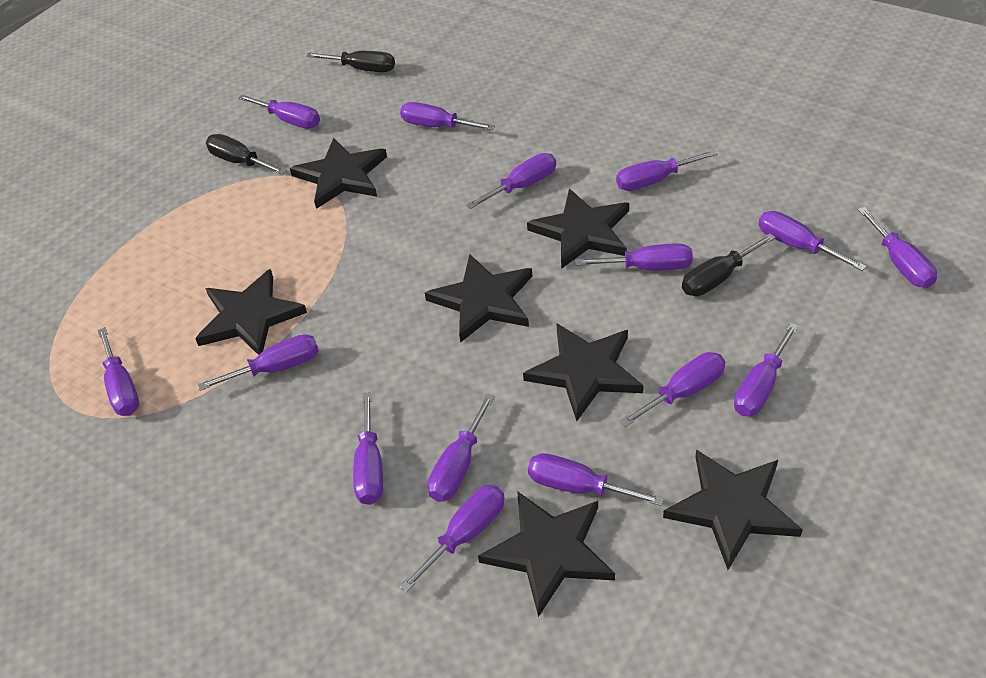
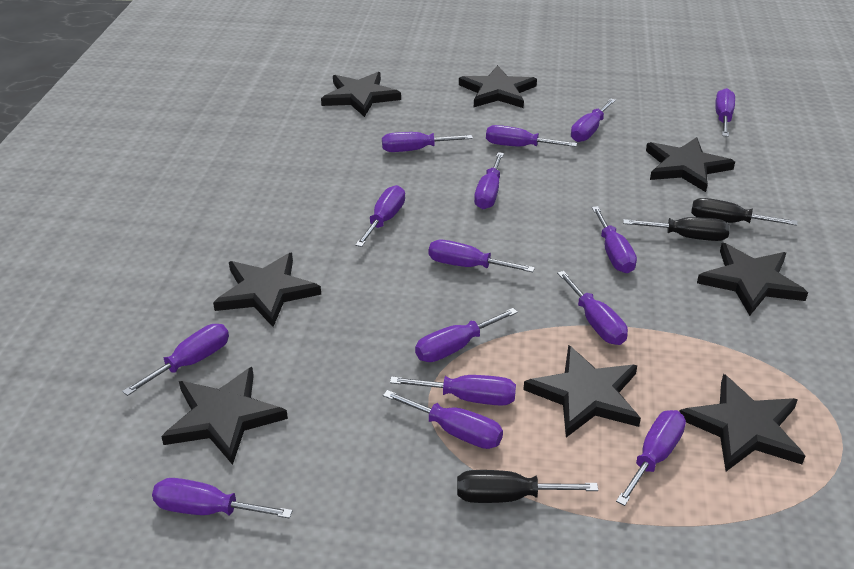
black star: [195,269,307,355] [290,138,387,209] [425,254,532,343] [478,491,615,617] [523,323,644,421] [527,189,629,269] [663,449,803,570] = 7 -> [161,367,288,465] [213,253,321,327] [321,72,401,117] [459,65,537,108] [523,345,641,437] [646,137,735,192] [679,374,805,471] [697,243,808,316] = 8

